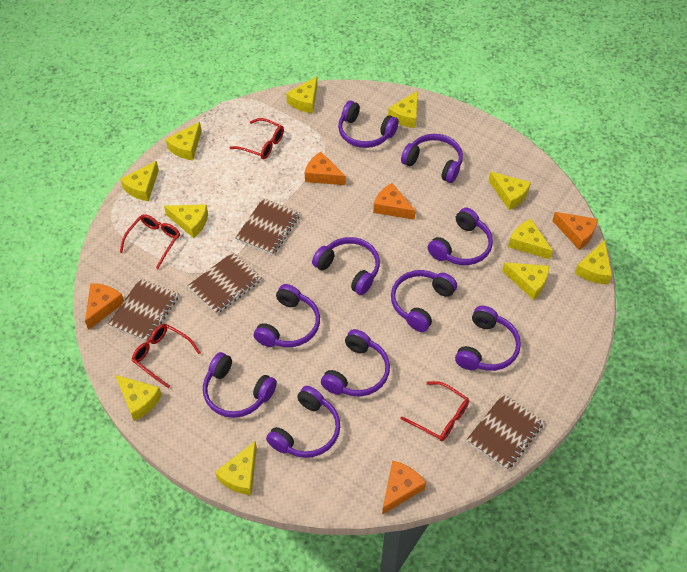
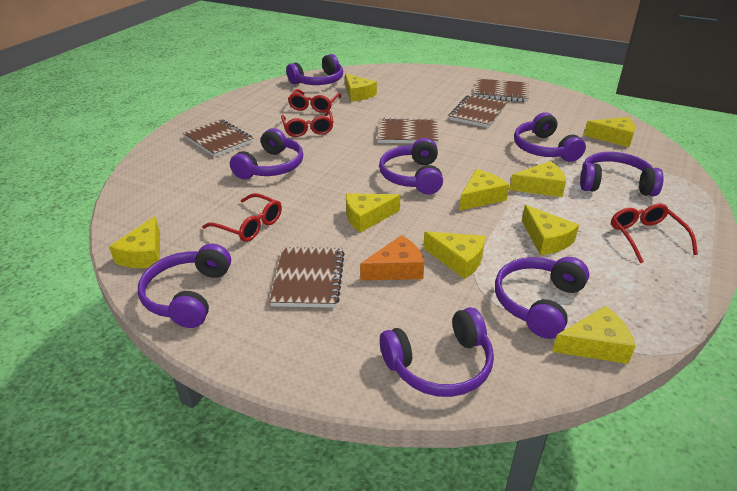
brown notebook: [108,278,179,342] [187,252,262,314] [235,198,300,255] [466,394,544,470] = 4 -> [183,119,253,157] [269,247,345,308] [377,118,438,144] [449,95,507,128] [474,79,529,102] = 5
orange cheese: [85,283,124,330] [305,152,346,185] [373,183,416,220] [382,460,426,515] [552,212,598,250] = 5 -> [360,235,424,280] = 1
purple headphones: [203,352,277,418] [254,284,320,347] [266,386,340,458] [312,237,380,295] [321,329,390,397] [338,101,399,148] [391,270,457,332] [401,134,463,183] [428,208,493,265] [455,306,521,371] = 10 -> [138,244,231,328] [230,128,303,180] [286,54,343,85] [379,138,443,194] [380,307,494,397] [495,257,589,339] [514,112,586,162] [580,152,664,196] = 8
yellow cheese: [115,375,162,421] [120,161,159,201] [164,204,208,238] [166,122,202,160] [215,441,257,495] [286,76,317,113] [388,91,418,128] [489,172,531,210] [502,262,549,300] [508,219,553,259] [575,240,612,284] = 11 -> [109,216,160,268] [345,73,377,102] [346,193,400,233] [423,232,485,279] [459,169,509,211] [509,161,566,197] [522,205,579,255] [552,306,636,364] [584,117,635,147] = 9

